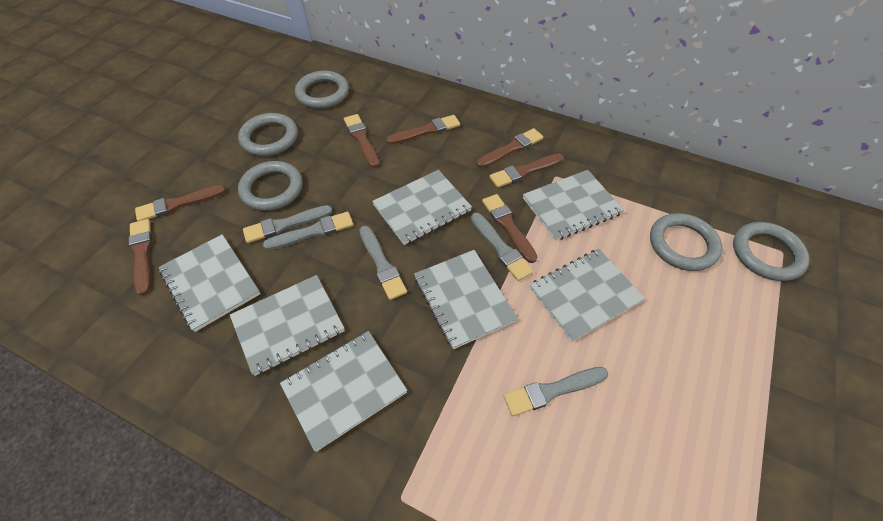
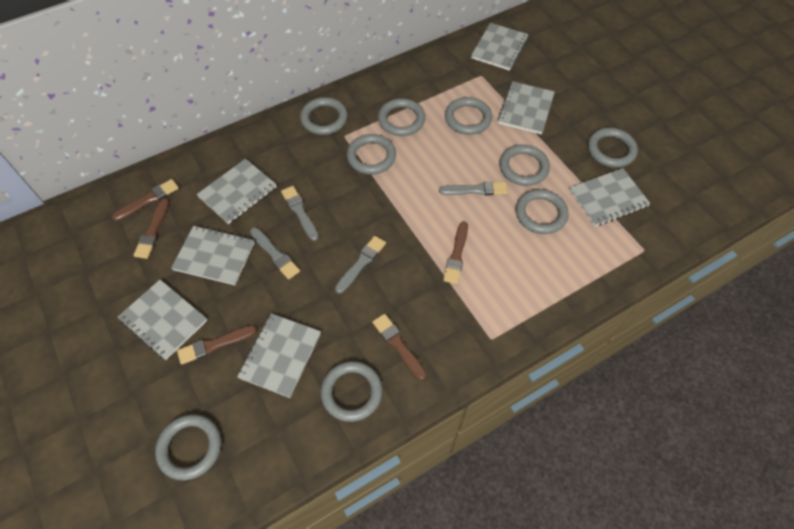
brown brush: [129,219,152,296] [135,185,226,221] [344,114,379,168] [387,115,460,144] [477,128,543,168] [482,194,537,263] [489,153,564,188] = 7 -> [112,179,179,221] [133,198,169,259] [177,325,257,364] [372,314,426,380] [443,222,468,284] = 5
grey brush: [243,205,332,243] [263,212,353,250] [359,226,407,300] [471,212,533,281] [504,367,608,416] = 5 -> [250,227,300,280] [281,186,319,241] [335,236,386,293] [439,181,508,195] = 4
grey ring: [238,113,298,156] [238,161,303,211] [295,71,349,109] [650,213,722,271] [733,222,810,281] = 5 -> [155,414,221,480] [300,97,348,135] [320,361,383,422] [347,134,396,175] [378,98,425,136] [445,97,492,135] [499,145,550,186] [516,189,568,234] [588,128,638,168] = 9

